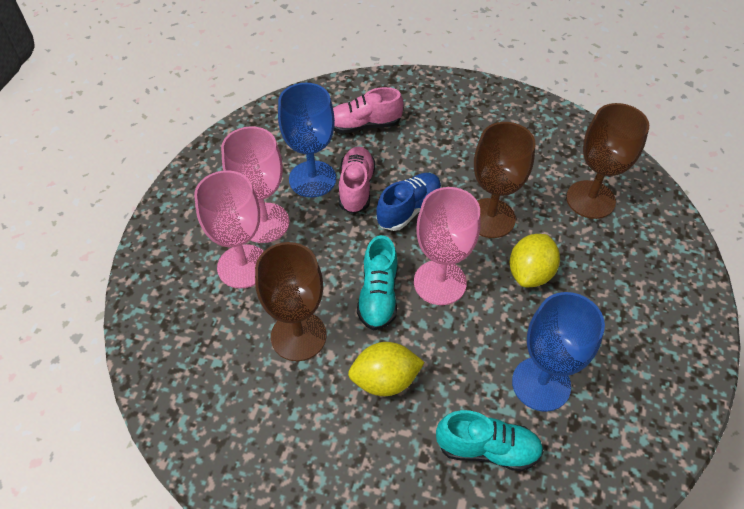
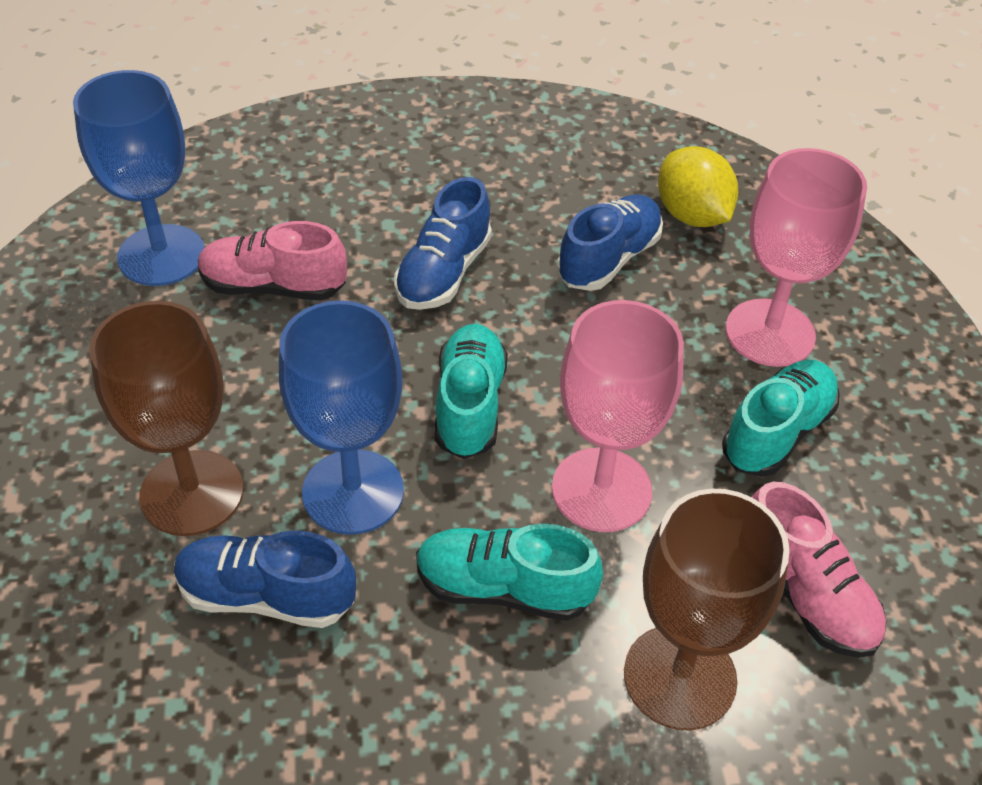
blue shoe: [376,173,442,231] = 1 -> [174,530,356,628] [394,177,492,310] [557,195,663,291] = 3
brown goblet: [255,242,327,361] [474,122,536,238] [566,103,649,219] = 3 -> [89,301,244,536] [624,488,790,731] = 2
pink goblet: [194,170,264,288] [221,126,289,243] [414,187,480,305] = 3 -> [552,300,684,532] [726,148,867,367] = 2
turquoise shoe: [357,235,397,330] [436,410,544,472] = 2 -> [416,524,603,621] [435,324,508,459] [722,360,840,477] = 3
yellow lemon: [348,342,425,396] [510,234,560,287] = 2 -> [658,146,738,227] = 1

